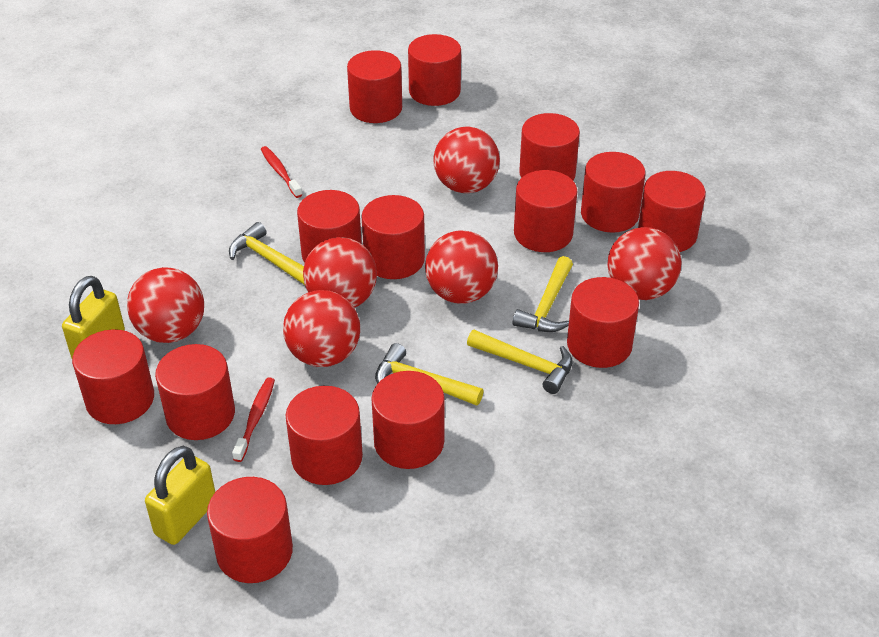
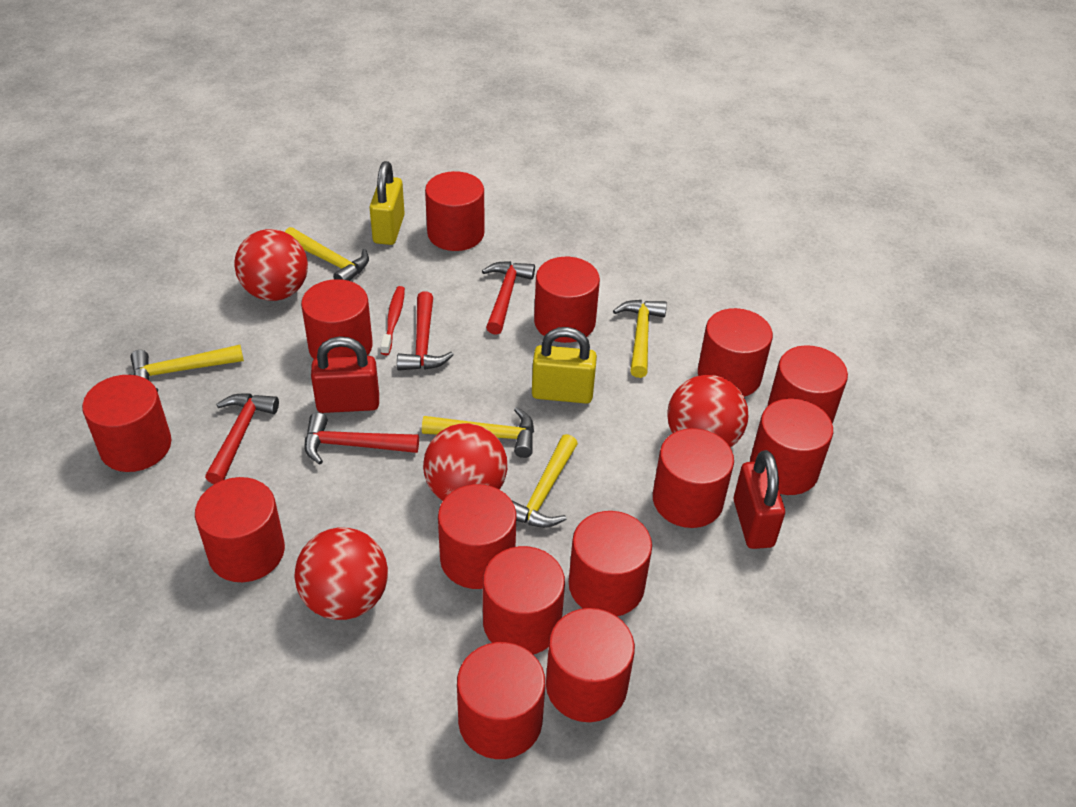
red ball: [127,267,204,343] [283,290,360,367] [303,237,377,308] [425,230,498,304] [433,127,500,194] [607,227,682,300] = 6 -> [234,229,308,301] [295,528,388,620] [423,423,507,501] [667,375,748,448] = 4
red hammer: none = 0 -> [205,393,279,484] [305,413,419,465] [397,291,454,371] [482,261,535,335] = 4
red padlock: none = 0 -> [311,336,379,413] [734,450,785,549] = 2
red toothbrush: [232,377,275,462] [261,146,302,198] = 2 -> [381,286,405,355] = 1
yellow hammer: [229,222,305,285] [375,343,484,406] [467,330,573,394] [513,256,573,332] = 4 -> [130,345,244,392] [285,227,369,281] [422,407,534,458] [512,434,578,528] [613,300,667,378] = 5

